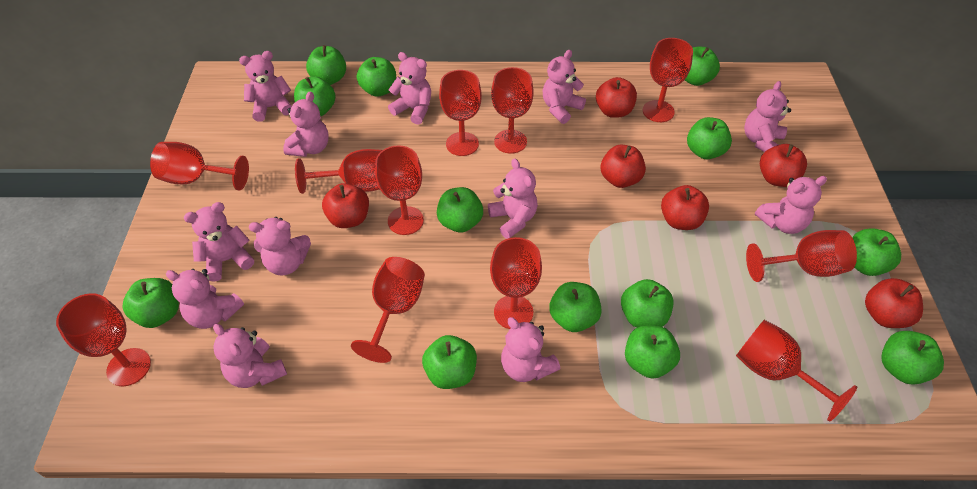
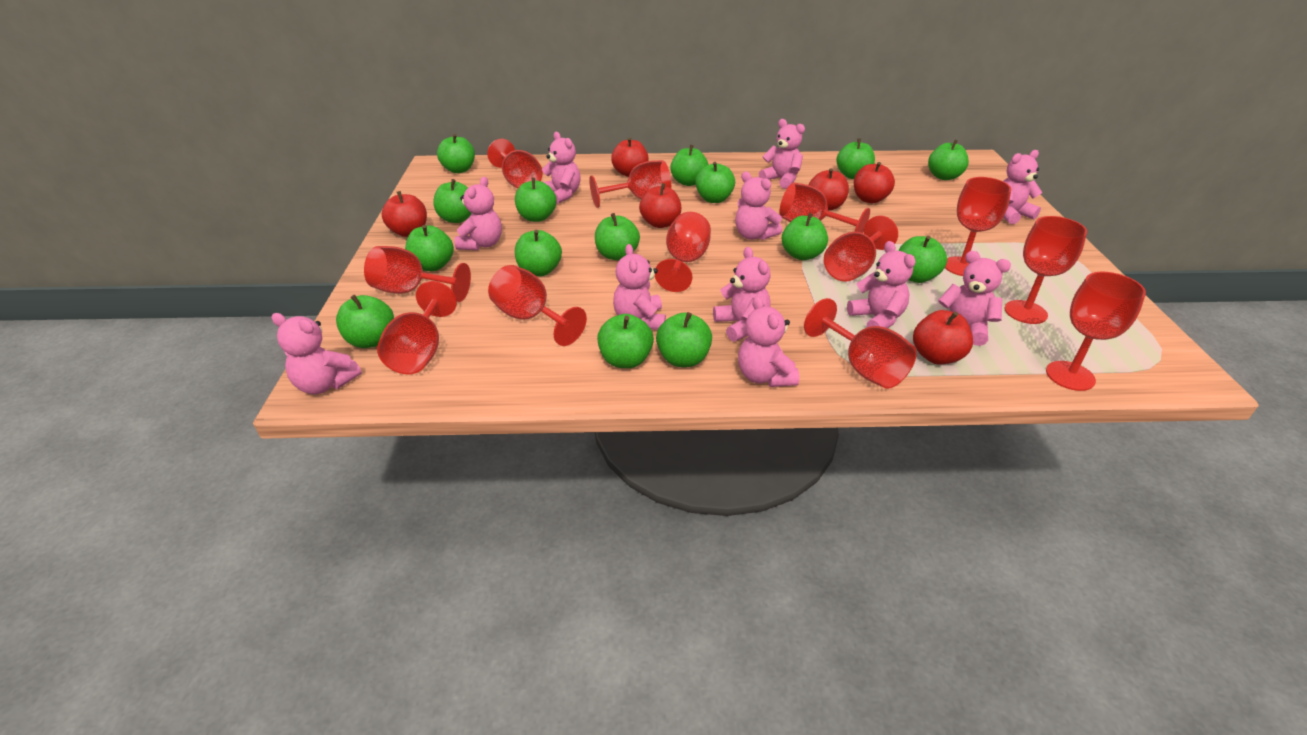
green apple: [123,278,179,328] [294,76,336,116] [306,45,346,85] [357,57,396,97] [422,335,477,389] [437,187,483,233] [549,282,602,332] [621,279,674,328] [625,325,680,379] [685,47,720,86] [687,117,732,159] [852,228,901,276] [881,331,944,385] = 13 -> [336,295,394,348] [405,225,454,271] [433,179,472,223] [437,134,475,173] [515,178,557,222] [515,230,562,276] [595,213,640,260] [597,314,654,368] [656,312,712,367] [670,145,709,186] [695,162,735,203] [782,213,828,260] [836,139,875,179] [899,236,947,283] [928,140,969,180] = 15
pink teddy bear: [166,269,244,329] [184,202,254,282] [213,324,287,388] [239,51,292,122] [249,217,311,276] [283,91,329,157] [388,52,431,125] [488,159,538,239] [501,317,560,382] [543,50,586,124] [744,81,791,152] [755,176,827,234] = 12 -> [271,313,362,394] [455,177,502,250] [542,132,581,204] [613,244,666,330] [713,247,771,342] [735,172,782,240] [738,296,799,387] [759,119,805,189] [847,241,916,328] [938,251,1011,346] [1003,150,1042,224] = 11
red goblet: [56,293,151,386] [150,142,249,191] [295,149,382,194] [351,257,425,363] [375,145,424,235] [439,70,482,156] [490,237,542,329] [491,67,534,154] [643,38,693,122] [736,320,857,422] [746,230,857,282] = 11 -> [364,246,471,302] [377,281,457,374] [487,139,543,188] [488,265,587,346] [589,160,671,208] [655,212,711,292] [779,182,870,233] [804,298,917,389] [824,216,898,282] [945,177,1011,276] [1005,216,1087,324] [1046,272,1146,391] = 12

